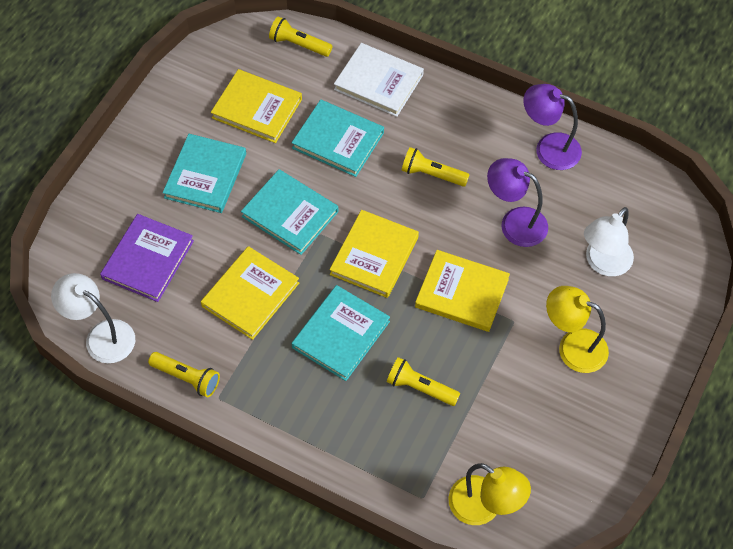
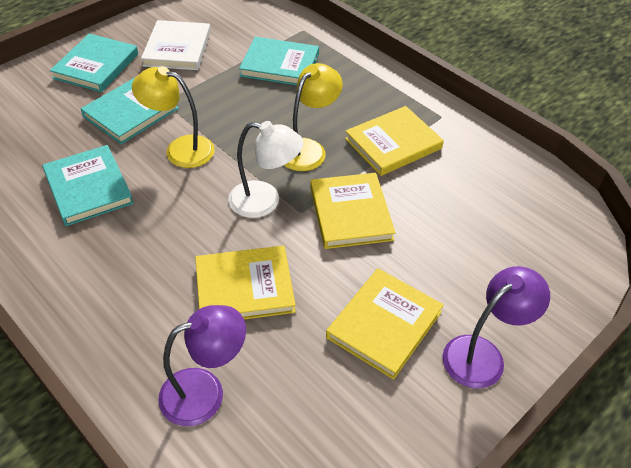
purple book: [100,214,194,302] = 1 -> none = 0
white lamp: [51,273,135,363] [584,207,634,277] = 2 -> [228,121,304,218] = 1
yellow flashlight: [148,352,220,397] [269,17,332,57] [387,357,460,406] [402,147,470,187] = 4 -> none = 0

